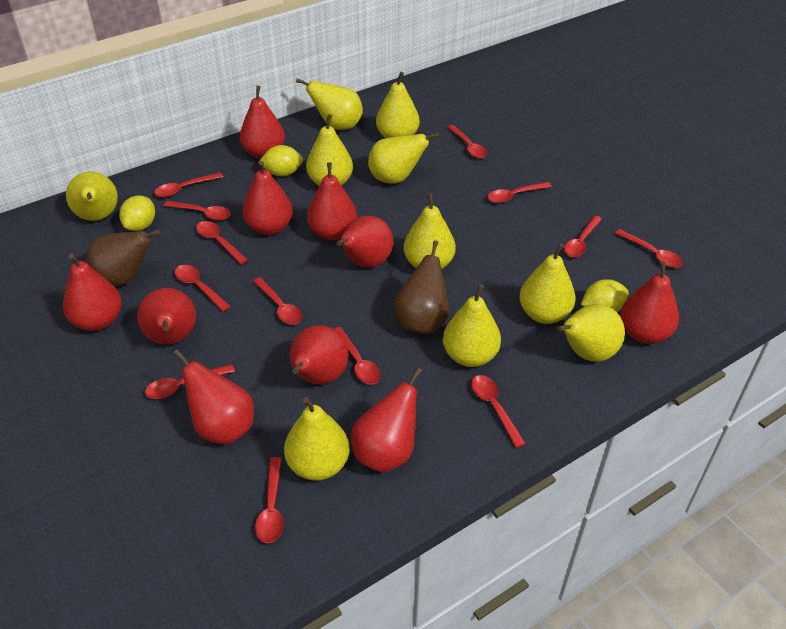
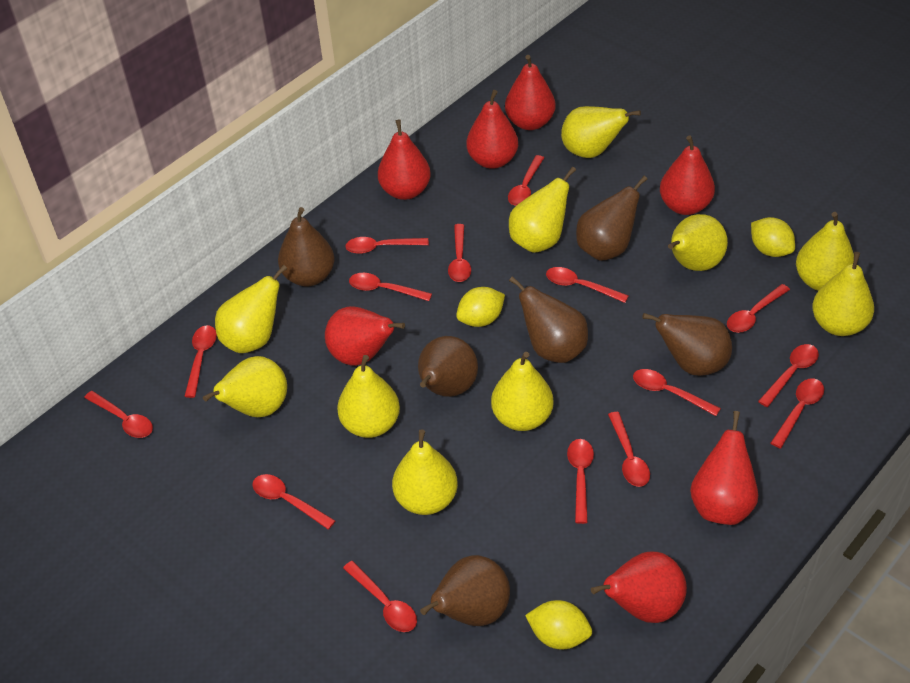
brown pear: [86,229,161,286] [393,241,449,334] = 2 -> [278,207,334,286] [418,336,478,397] [420,555,510,626] [509,276,588,363] [576,176,647,261] [642,313,732,376] = 6
red pear: [63,254,122,331] [137,288,196,345] [173,349,254,445] [240,86,285,159] [242,161,293,235] [290,325,348,384] [307,163,357,241] [337,216,393,268] [351,368,422,472] [620,261,679,344] = 10 -> [325,306,405,366] [378,120,431,200] [467,90,518,169] [505,55,556,130] [591,552,687,623] [660,135,715,215] [690,411,758,525] = 7
red spoon: [145,364,235,399] [154,172,223,197] [163,201,231,220] [175,265,231,312] [196,221,248,264] [253,277,302,325] [255,457,284,543] [334,327,381,385] [447,125,487,159] [471,375,526,448] [487,182,552,203] [564,216,602,257] [615,229,683,268] = 13 -> [84,391,153,438] [184,325,217,398] [252,474,335,530] [343,561,417,632] [345,237,429,254] [349,273,432,301] [448,224,471,282] [508,155,544,206] [546,267,629,303] [567,439,594,524] [608,412,650,487] [633,369,721,416] [727,284,790,333] [758,344,819,407] [771,378,824,448] = 15

